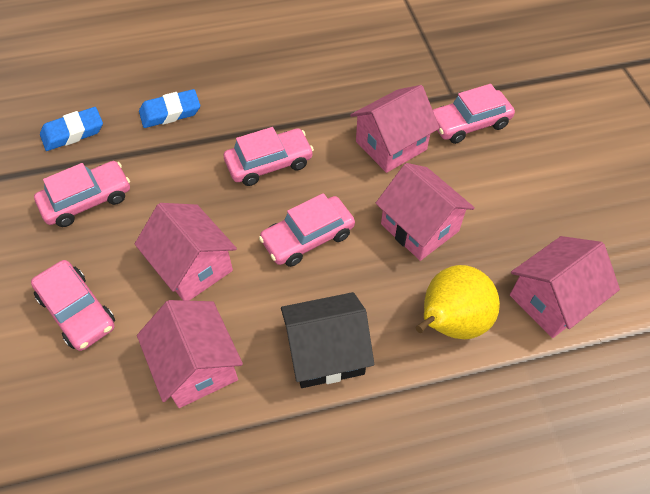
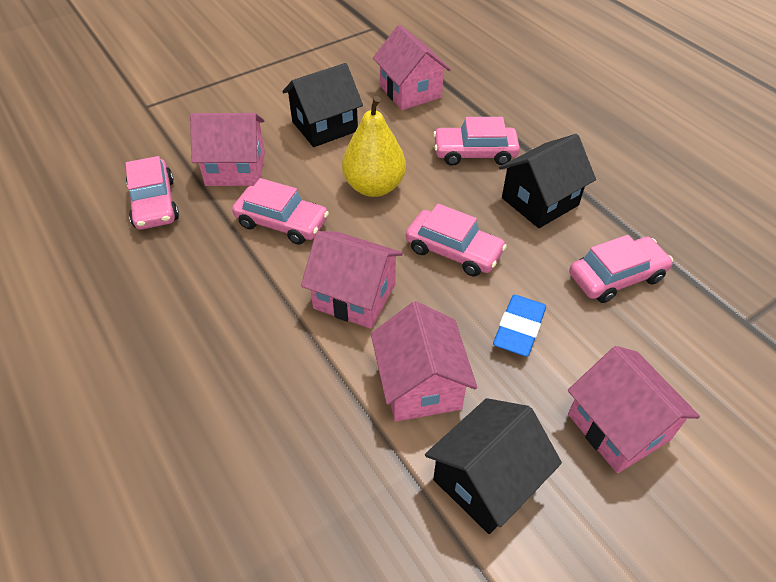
black house: [281,292,374,388] = 1 -> [282,63,363,147] [425,398,562,534] [499,134,596,228] = 3
blue eraser: [40,107,103,151] [139,89,200,128] = 2 -> [493,295,546,357] = 1

